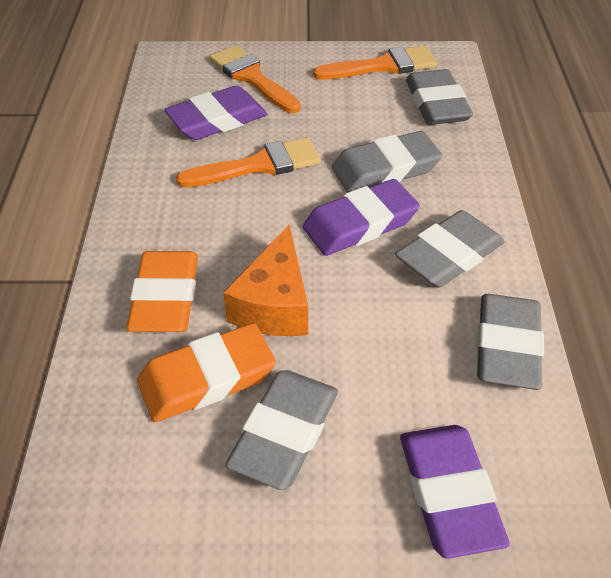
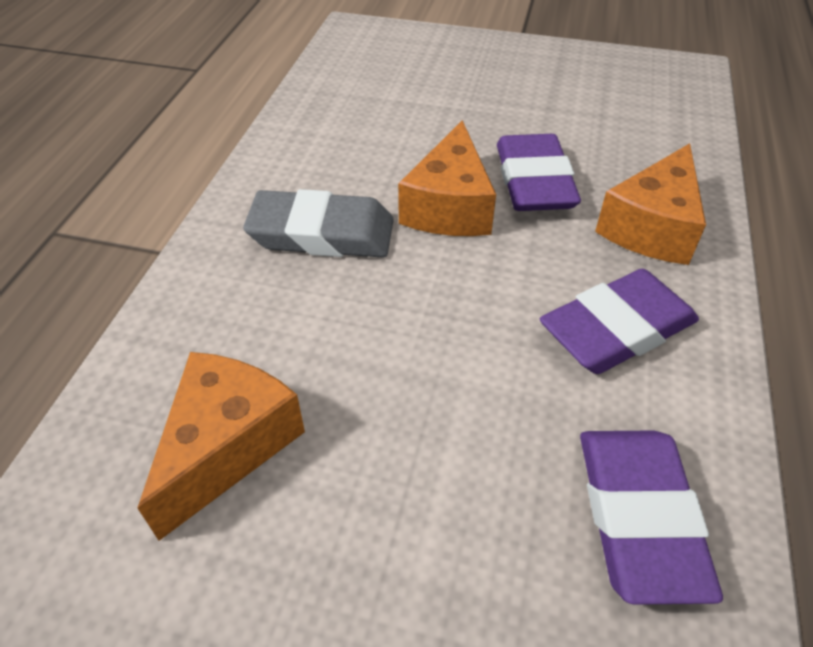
grey eraser: [225,370,338,490] [332,131,442,193] [395,210,505,288] [406,69,473,125] [477,294,544,390] = 5 -> [243,189,394,258] = 1
orange brush: [176,137,321,187] [210,45,301,113] [313,46,437,80] = 3 -> none = 0
orange cheese: [223,225,308,336] = 1 -> [137,352,305,541] [398,120,496,236] [595,143,706,265] = 3
orange eraser: [126,251,198,332] [137,323,276,422] = 2 -> none = 0

